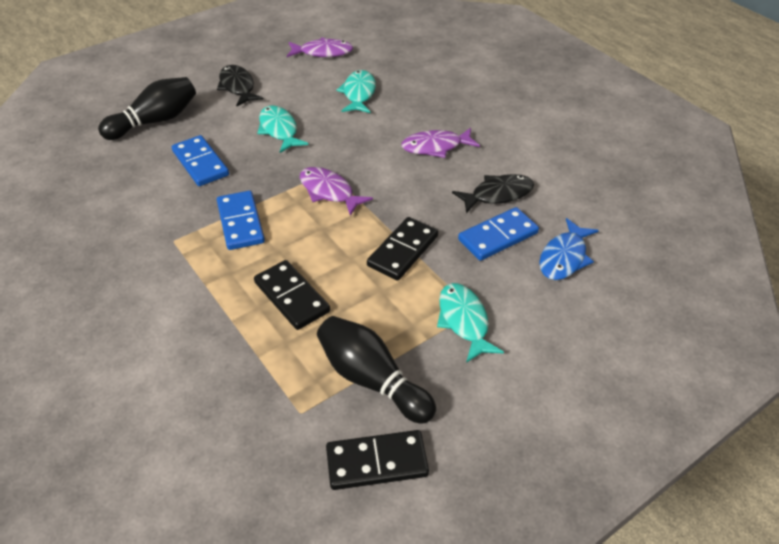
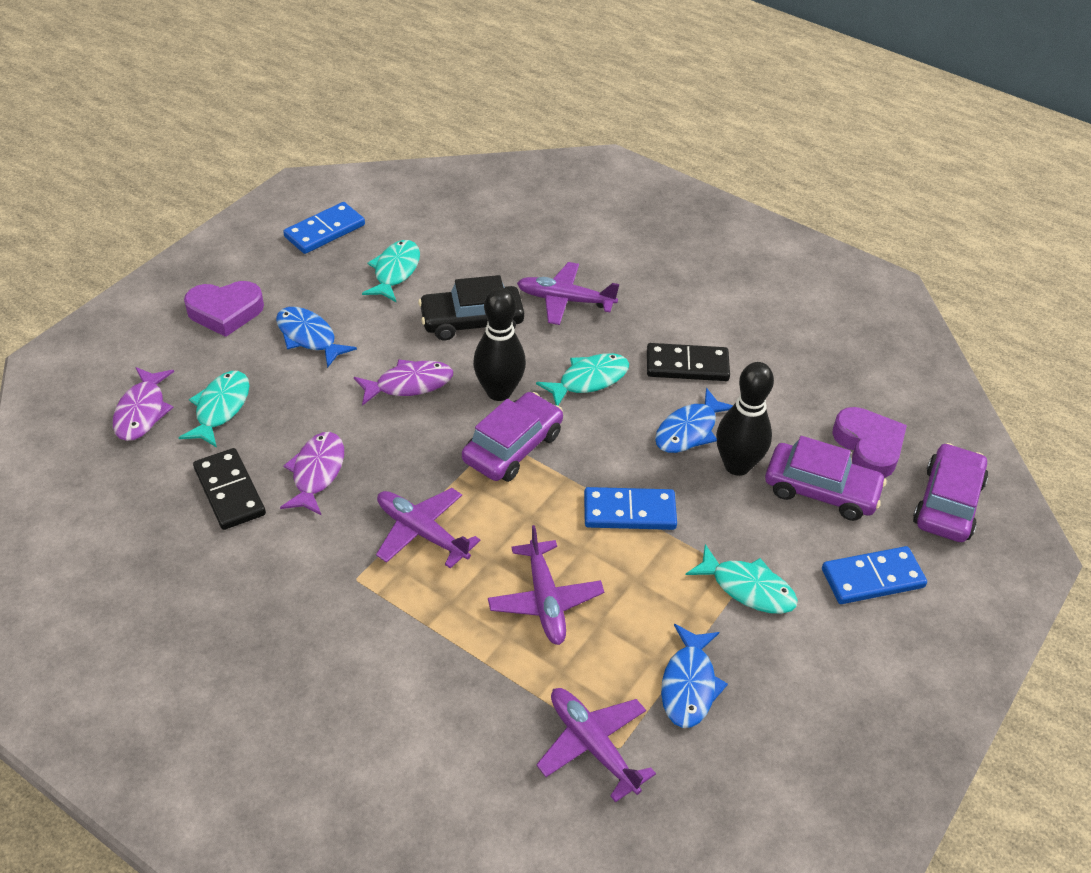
black car: none = 0 -> [418,275,524,340] = 1
black domino: [254,260,330,330] [326,430,429,490] [367,217,438,280] = 3 -> [193,448,266,530] [647,343,730,381] = 2
black fish: [217,65,264,107] [452,174,534,213] = 2 -> none = 0
blue fish: [539,218,599,280] = 1 -> [276,307,357,368] [655,388,733,453] [661,624,728,728] = 3
purple car: none = 0 -> [462,392,563,482] [765,436,887,521] [913,443,988,542] = 3
purple heart: none = 0 -> [184,281,264,337] [832,407,907,478] = 2
purple plane: none = 0 -> [376,488,480,569] [488,525,604,645] [517,262,619,325] [536,688,656,803] = 4
turquoise fish: [257,105,308,153] [337,70,376,113] [437,283,504,363] = 3 -> [178,371,249,448] [362,240,420,302] [536,353,629,405] [686,544,798,614] = 4

